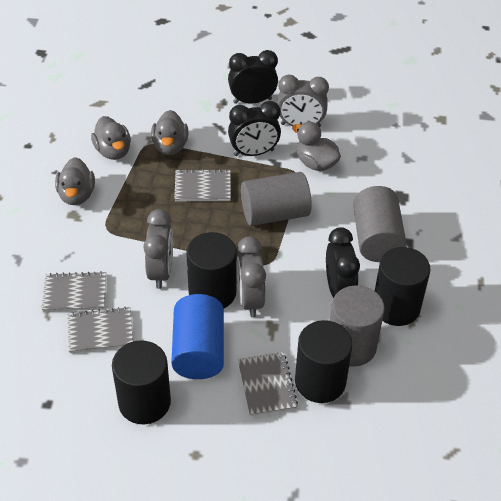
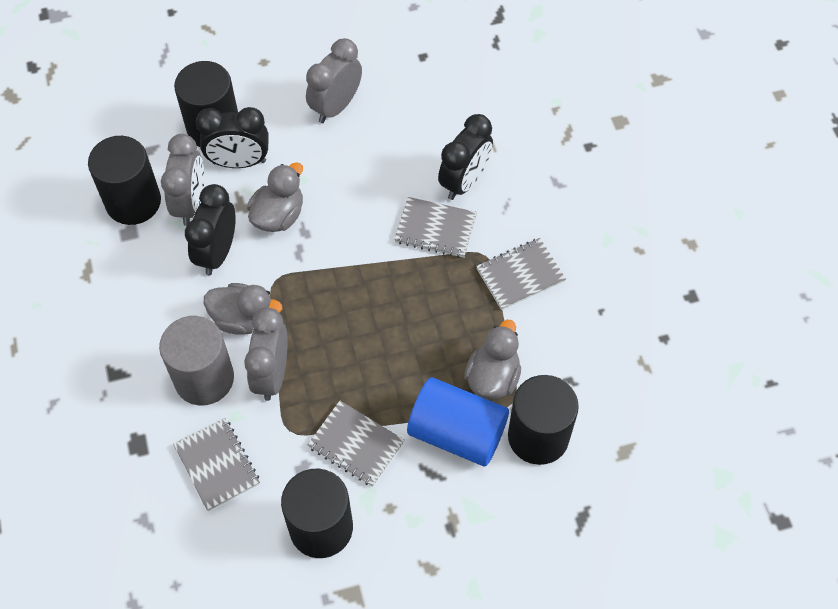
grey cylinder: [241,172,312,226] [330,285,385,367] [353,186,407,262] = 3 -> [159,316,234,405] = 1
grey duck: [55,157,95,205] [91,116,131,160] [151,110,188,155] [292,122,341,171] = 4 -> [204,283,282,335] [247,162,303,232] [464,320,521,400] = 3

